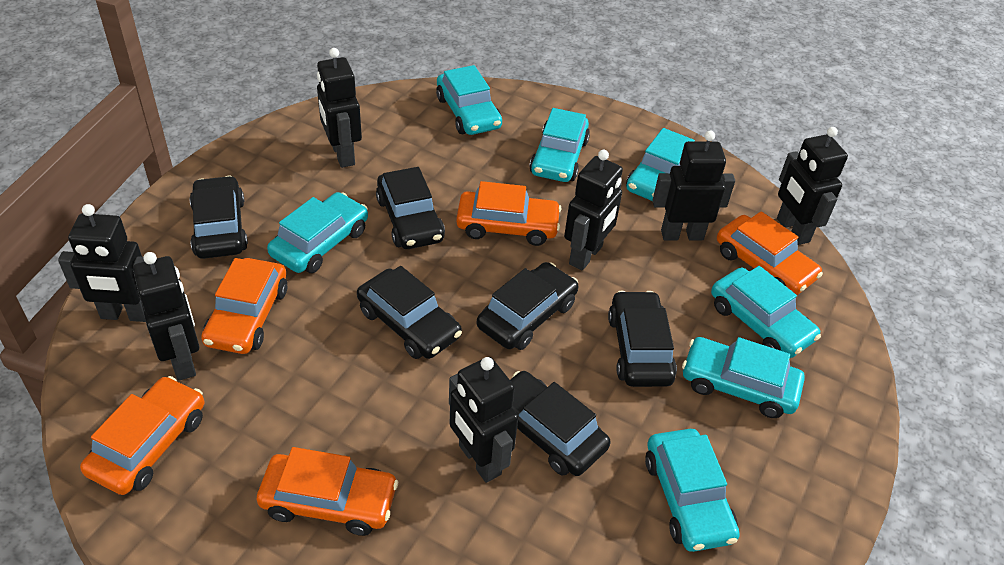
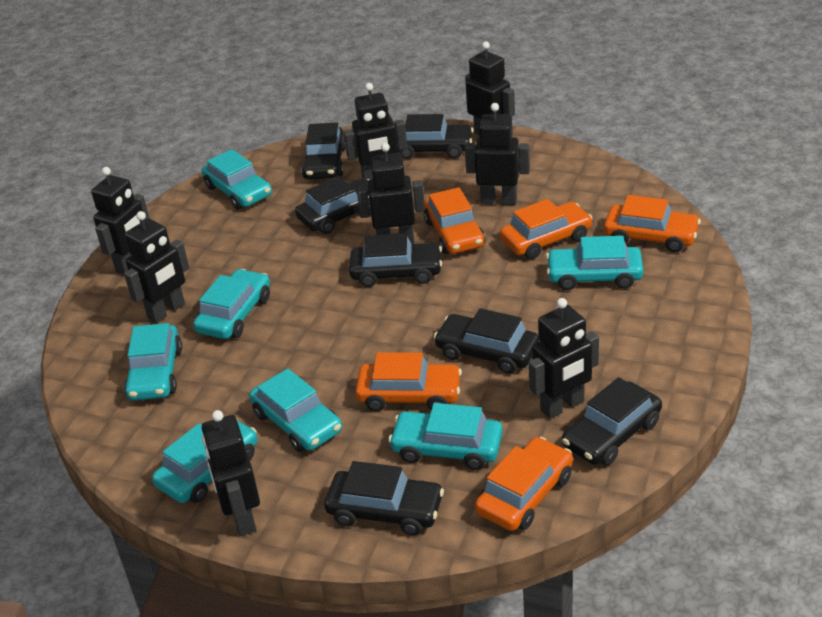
black car: [190,176,248,259] [357,266,462,359] [376,167,445,249] [477,262,578,350] [510,371,610,476] [608,290,677,387] = 6 -> [295,176,371,234] [301,122,346,179] [324,461,444,535] [349,233,442,287] [398,114,474,159] [434,308,539,374] [562,377,662,466] = 7
black robot: [58,204,146,322] [133,252,199,381] [317,48,362,168] [449,357,518,483] [564,150,623,271] [652,131,735,241] [777,127,848,245] = 7 -> [91,167,150,275] [124,211,189,323] [202,410,260,536] [344,83,407,180] [357,143,425,244] [465,41,515,135] [465,103,530,205] [529,298,599,419] = 8

